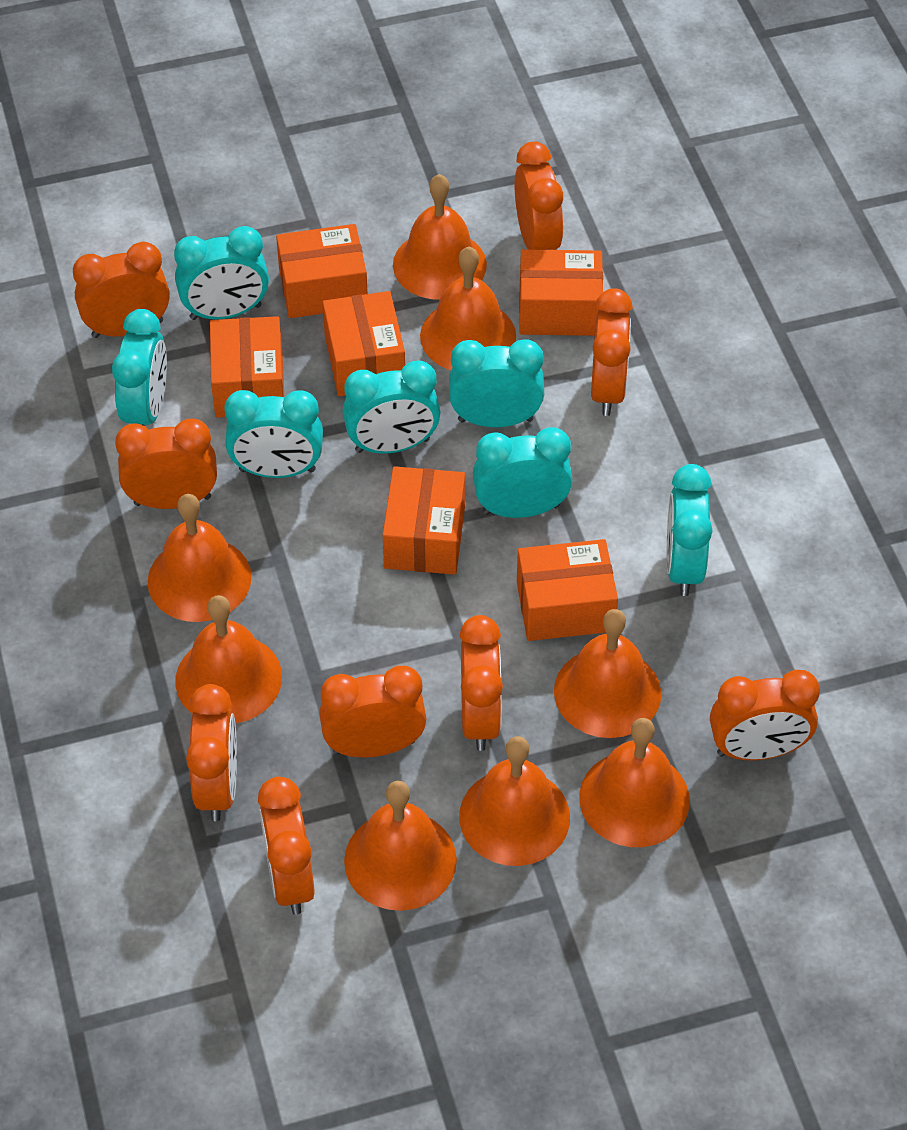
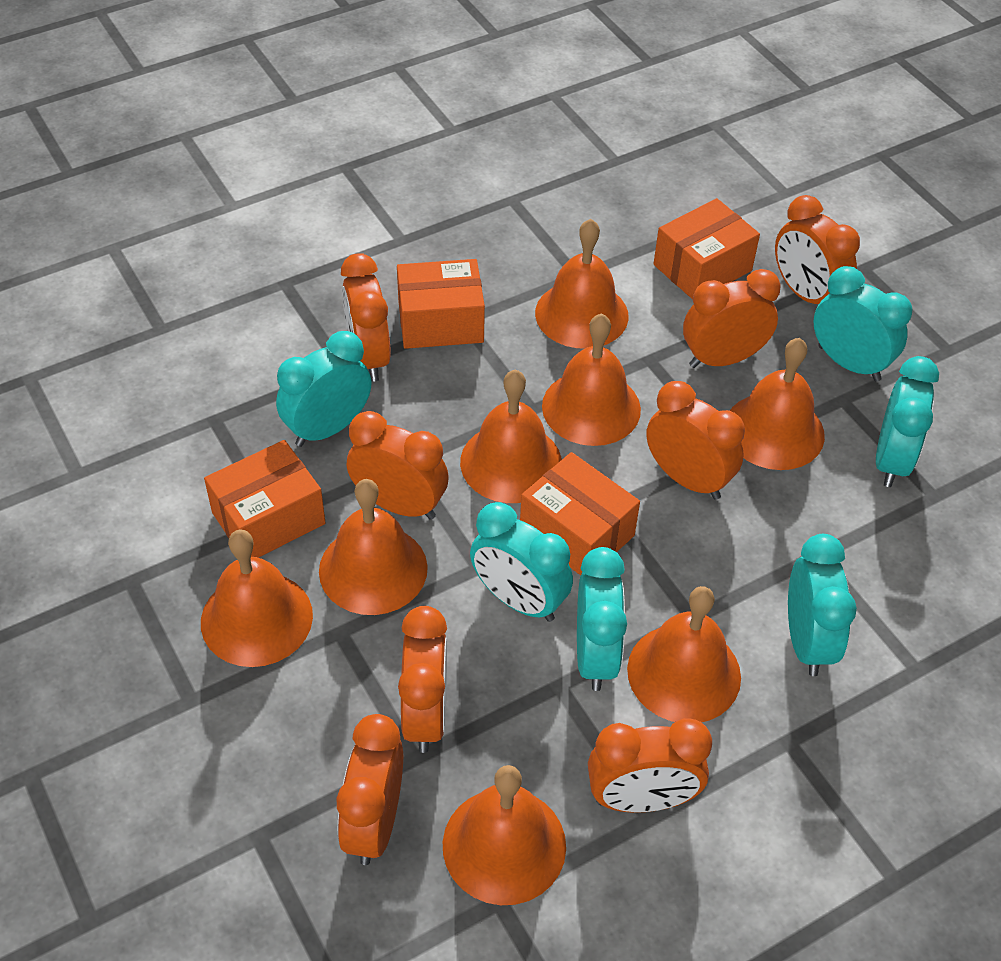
orange box: [210,316,284,418] [276,224,368,318] [323,291,405,396] [383,466,465,575] [517,539,618,641] [519,249,603,336] = 6 -> [204,440,325,558] [397,259,485,349] [520,452,640,576] [654,198,760,300] = 4
orange clock: [73,242,170,338] [115,419,217,509] [186,684,237,821] [258,777,315,915] [319,666,427,757] [459,615,503,751] [515,142,564,250] [591,288,633,416] [710,670,820,761] = 9 -> [337,714,403,865] [341,253,391,382] [347,411,449,520] [398,606,447,753] [588,718,712,813] [646,381,745,500] [683,269,781,368] [775,195,860,304] = 8
turquoise clock: [112,309,167,426] [174,226,269,320] [224,390,323,478] [343,361,441,454] [449,339,544,427] [473,427,572,518] [667,464,713,596] = 7 -> [276,331,371,447] [470,502,573,622] [577,547,627,691] [788,534,857,676] [814,266,913,381] [876,356,939,487] = 6

